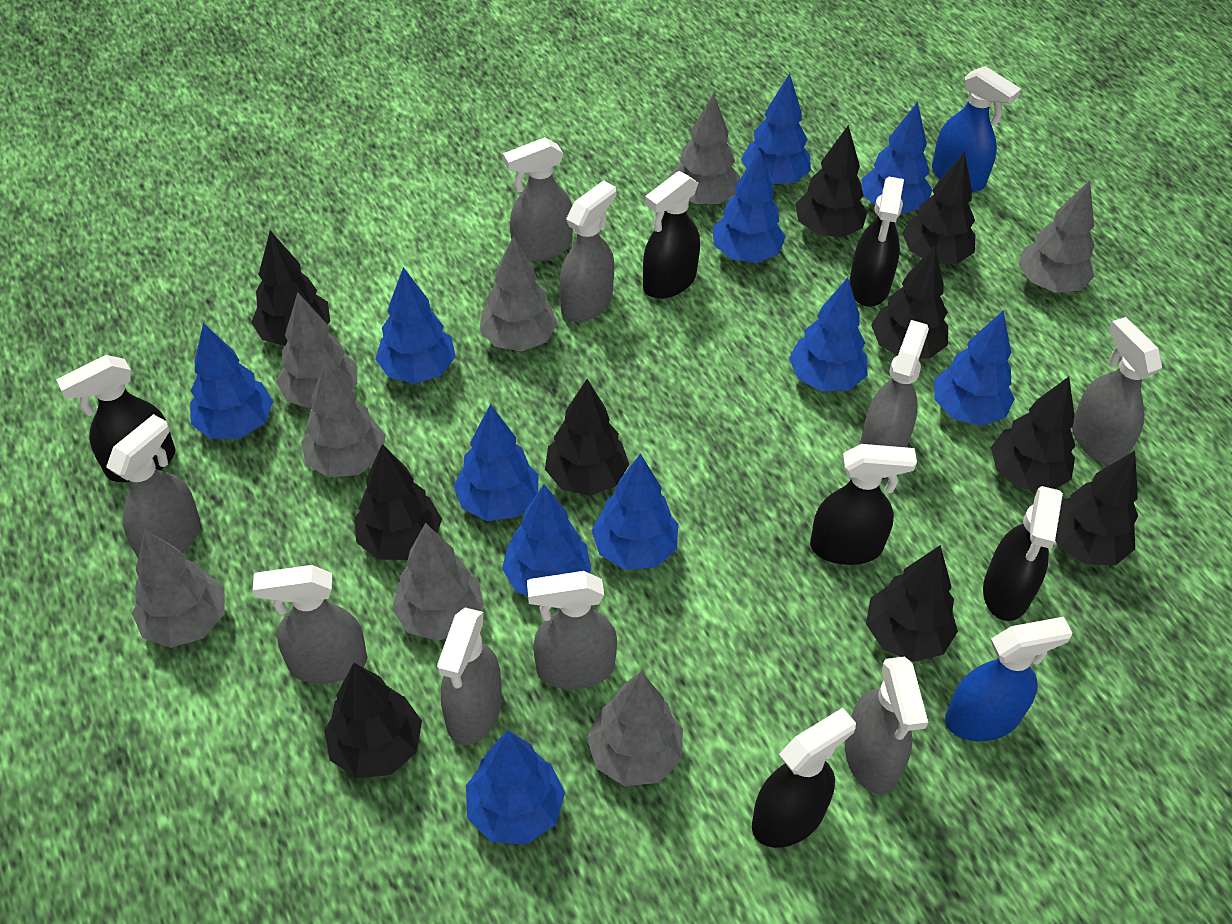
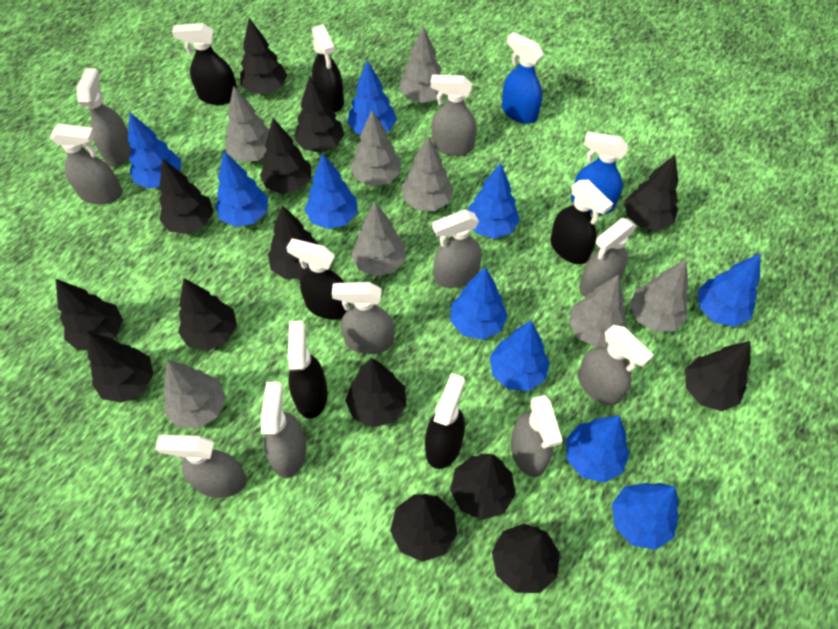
black tree: [251,231,330,346] [324,663,422,778] [354,444,442,560] [545,379,629,496] [795,125,868,237] [866,545,958,662] [871,246,948,359] [902,152,975,264] [991,377,1075,490] [1055,451,1138,565] = 10 -> [56,279,123,350] [88,332,153,403] [159,158,213,234] [178,279,237,351] [240,18,287,94] [260,118,311,194] [268,205,319,279] [294,76,345,153] [345,358,406,428] [390,494,457,562] [450,454,516,520] [492,524,560,593] [625,155,678,231] [685,341,751,411] = 14
blue tree: [190,323,273,439] [375,267,456,384] [454,404,539,521] [466,731,565,845] [502,484,591,596] [591,454,678,570] [712,150,786,263] [741,73,811,185] [789,278,867,392] [861,101,932,214] [934,311,1015,426] = 11 -> [128,112,181,189] [215,151,268,227] [305,153,358,229] [347,60,397,135] [450,267,508,340] [468,163,520,239] [490,321,550,391] [566,416,629,483] [612,483,679,550] [697,253,761,327] = 10
grey spray bottle: [106,414,201,557] [253,565,367,684] [437,608,502,745] [503,137,573,262] [527,571,617,689] [559,180,616,322] [845,657,928,794] [860,320,929,447] [1072,317,1162,465] = 9 -> [50,124,122,204] [76,68,131,167] [155,435,247,498] [261,382,306,478] [332,282,394,354] [430,75,477,156] [432,210,482,288] [511,395,562,477] [578,325,654,405] [579,218,637,297] = 10

